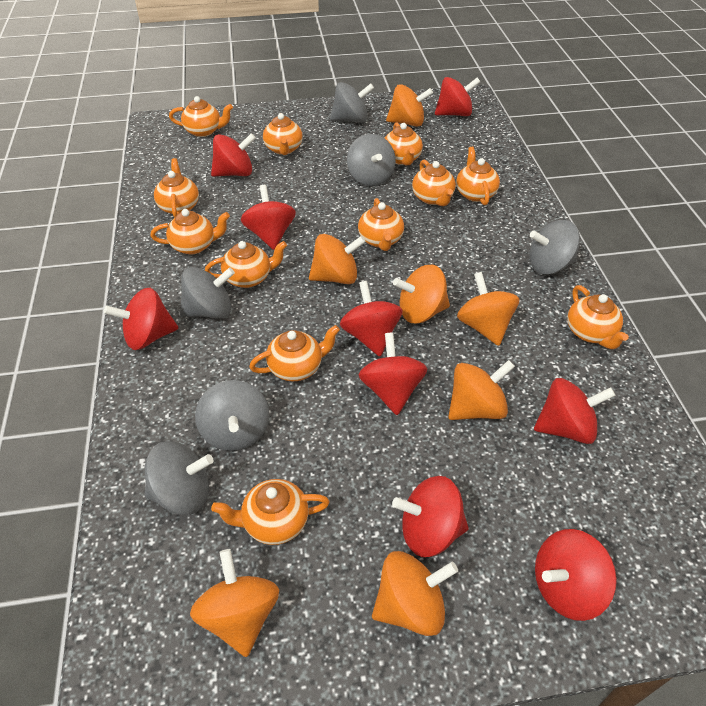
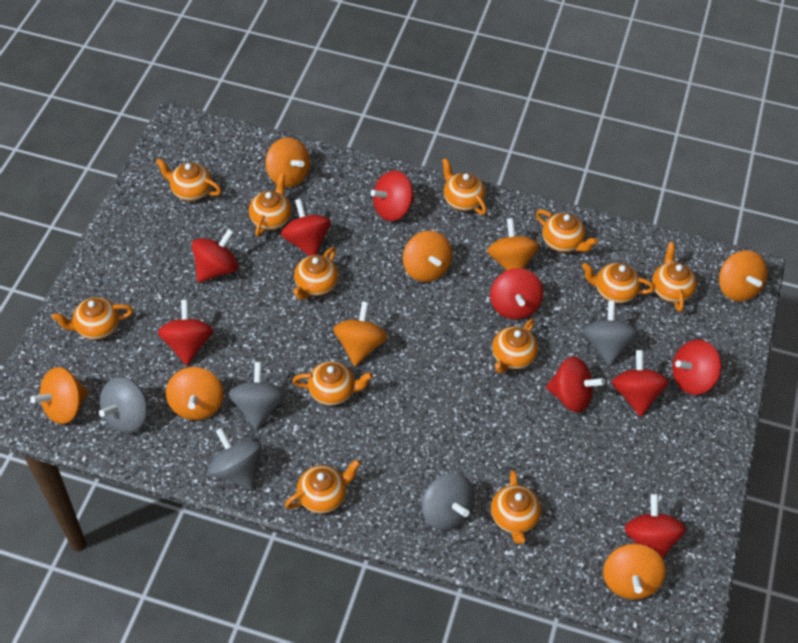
grey spinning top: [144,441,214,515] [180,267,235,319] [195,380,269,451] [330,82,374,123] [347,134,396,186] [529,220,580,274] = 6 -> [99,377,148,433] [208,428,262,490] [229,362,286,430] [422,473,475,530] [583,301,638,366] = 5
orange spinning top: [190,549,279,657] [309,234,366,284] [372,551,458,636] [386,84,433,127] [393,265,450,324] [448,360,515,420] [457,272,520,346] = 7 -> [30,367,89,424] [166,367,224,420] [265,137,310,188] [333,301,387,366] [403,231,452,282] [487,218,539,271] [603,544,666,600] [719,250,767,301] = 8

